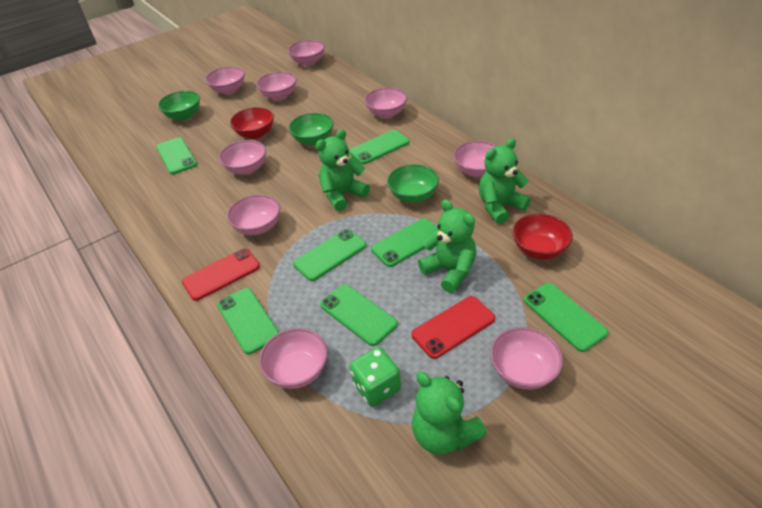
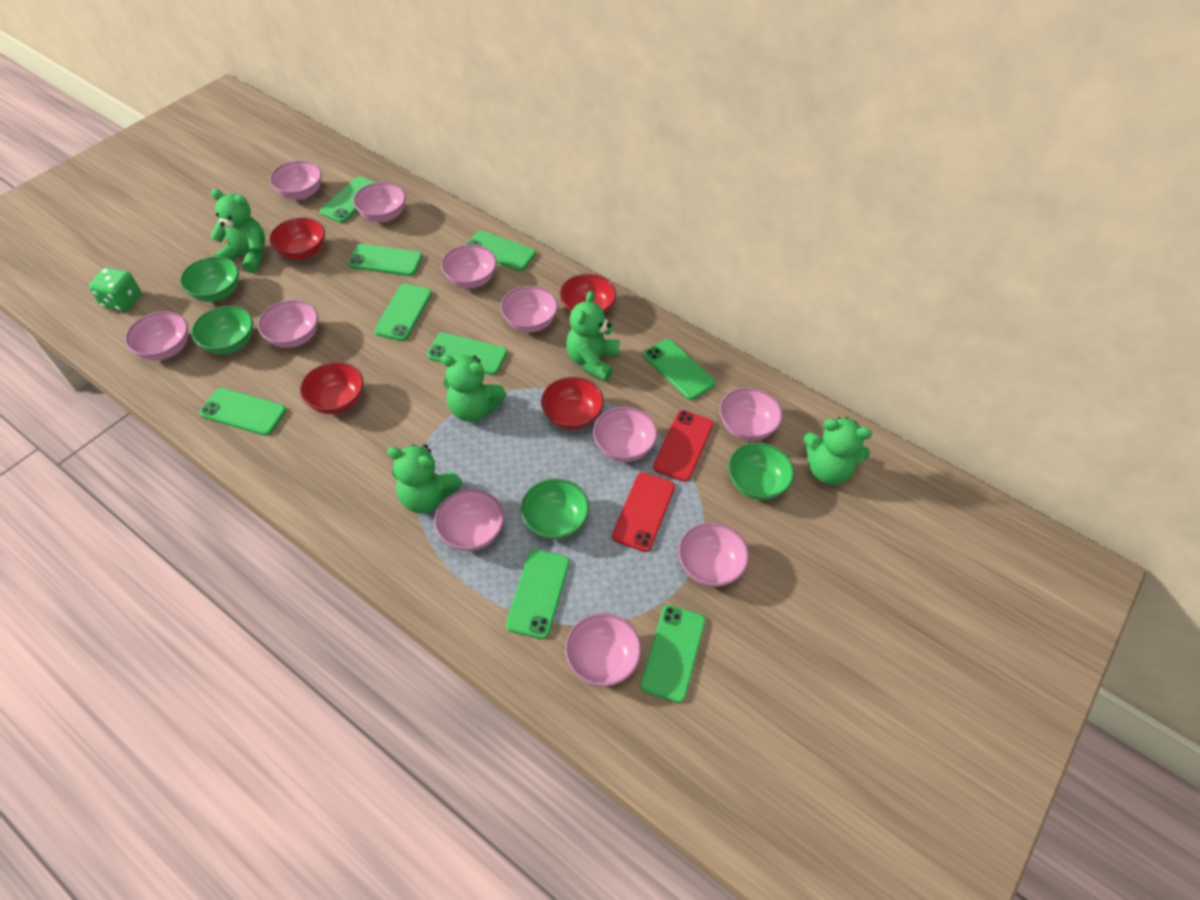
green bowl: [158,91,200,120] [289,113,333,146] [387,164,439,203] = 3 -> [180,257,239,302] [191,306,253,354] [521,479,589,540] [728,442,794,500] = 4
green phone: [156,137,197,175] [217,288,279,355] [293,229,366,281] [320,284,398,346] [349,130,410,164] [371,218,437,267] [524,283,608,352] = 7 -> [200,388,287,436] [319,177,376,223] [348,244,422,276] [374,284,432,341] [427,332,507,375] [466,230,536,271] [506,549,570,639] [640,605,706,703] [643,339,716,400] = 9
green teddy bear: [315,129,370,211] [412,372,487,455] [418,199,476,293] [479,138,531,224] = 4 -> [210,189,265,273] [387,444,462,514] [441,355,506,422] [566,291,619,381] [803,417,872,485] = 5
pink bowl: [205,67,245,95] [219,140,266,175] [227,194,280,235] [256,72,296,100] [259,328,328,389] [288,40,325,66] [364,87,407,118] [453,141,496,177] [490,327,563,390] = 9 -> [125,311,188,360] [258,300,318,348] [270,161,322,200] [353,182,406,222] [434,489,504,551] [441,245,497,288] [500,286,558,332] [565,613,641,686] [593,407,657,462] [678,522,749,587] [719,387,783,441] = 11
red bowl: [230,107,274,139] [512,214,573,259] = 2 -> [270,218,325,260] [300,362,364,414] [541,377,604,430] [560,274,616,314] = 4

